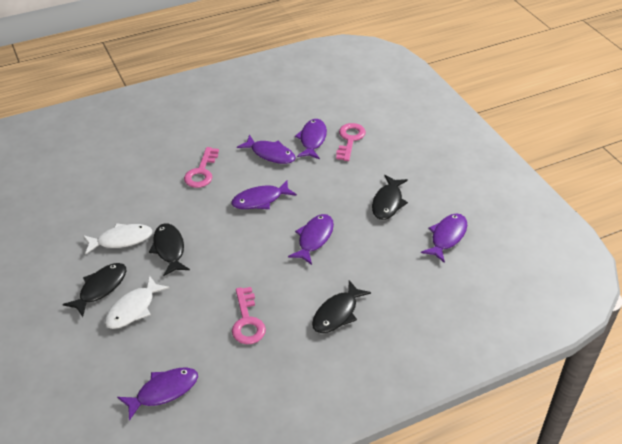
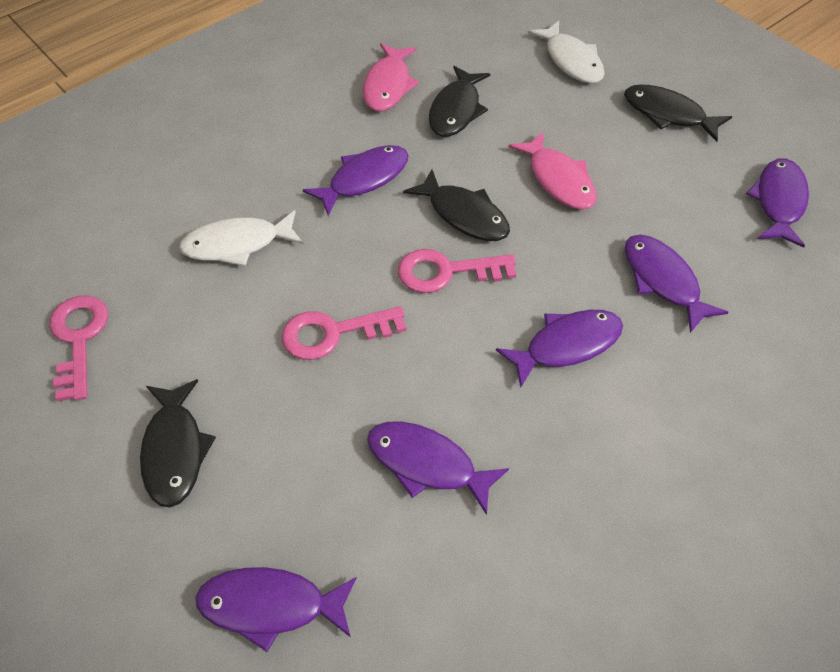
pink fish: none = 0 -> [362,43,419,111] [508,132,597,210] = 2

